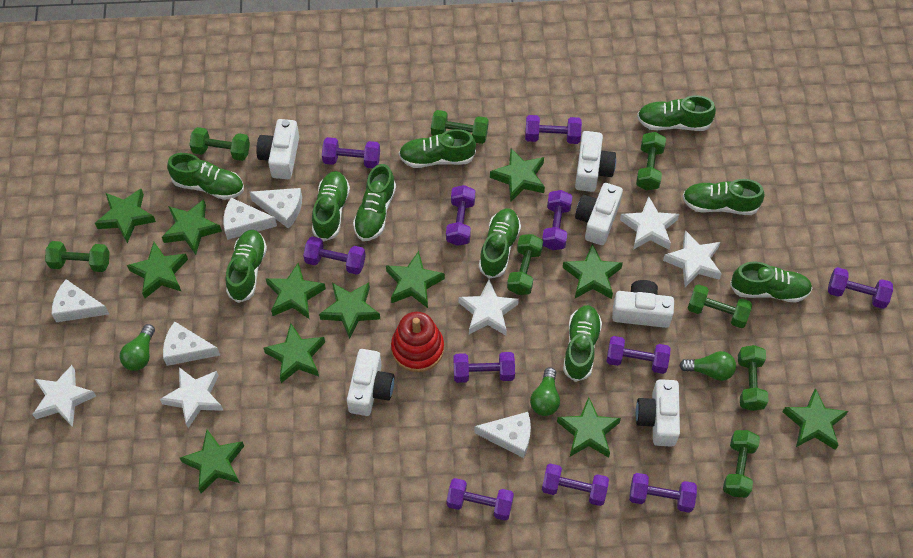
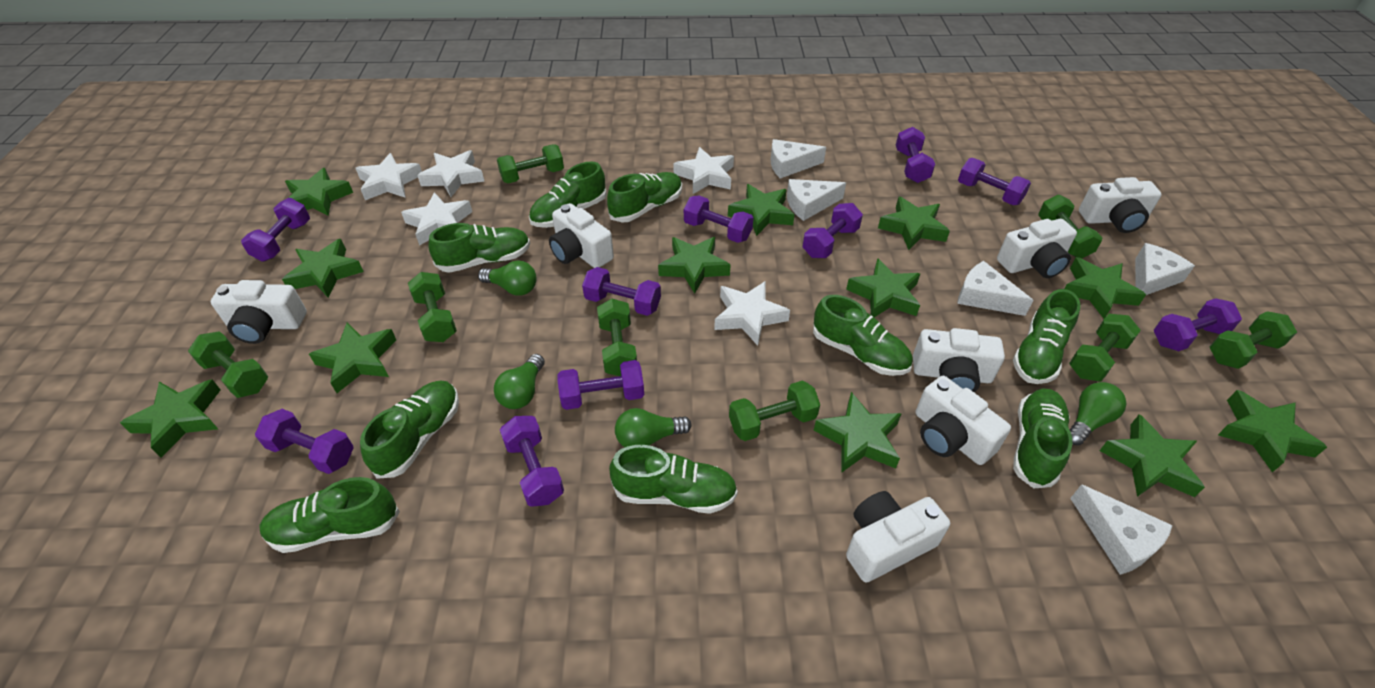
green light bulb: [120,324,155,371] [530,367,560,416] [679,351,736,381] = 3 -> [478,260,537,296] [494,354,545,409] [615,408,692,447] [1069,382,1126,445] = 4
green shoe: [167,153,244,200] [225,230,267,303] [312,171,350,241] [353,164,396,241] [399,129,476,168] [479,208,521,279] [563,305,602,382] [637,95,716,131] [682,179,765,215] [730,262,813,303] = 10 -> [259,477,400,553] [360,381,459,479] [428,223,530,273] [529,161,607,228] [607,172,682,222] [609,445,738,514] [813,295,913,376] [1013,289,1081,384] [1013,388,1072,488] = 9
purple dumbbell: [303,237,366,275] [322,137,380,168] [446,185,475,246] [447,478,514,521] [453,352,515,383] [525,115,582,144] [542,190,572,250] [542,463,609,506] [606,336,670,374] [629,473,697,513] [828,267,893,309] = 11 -> [241,198,310,262] [255,409,354,474] [500,416,564,507] [557,360,644,410] [582,267,661,316] [684,196,753,243] [803,203,863,258] [896,127,935,183] [958,158,1031,205] [1154,298,1242,351] = 10
red stacking toy: [391,312,444,372] = 1 -> none = 0
white camera: [256,119,299,179] [347,349,394,416] [575,131,616,192] [575,183,623,245] [612,280,674,328] [635,379,680,447] = 6 -> [211,280,307,344] [549,203,614,268] [846,491,950,583] [913,328,1005,392] [916,376,1011,465] [997,219,1077,278] [1079,177,1162,233] = 7

